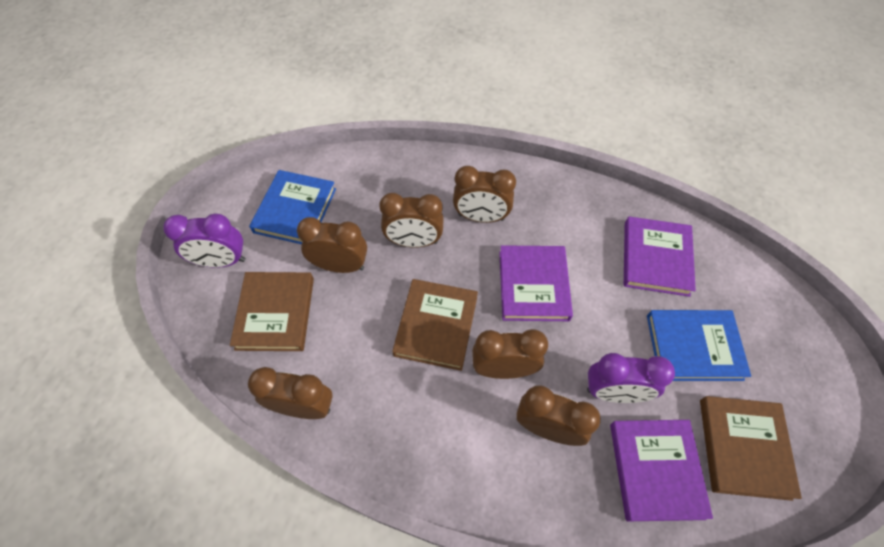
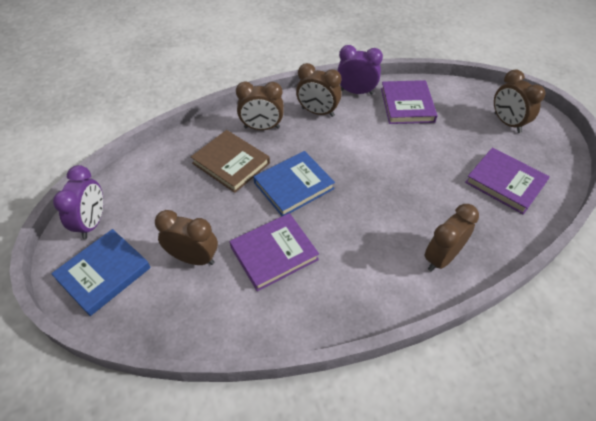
brown book: [230,272,314,351] [392,279,478,371] [700,396,802,501] = 3 -> [191,130,270,193] = 1
brown clock: [248,367,333,419] [297,217,367,273] [379,193,444,247] [453,166,516,223] [472,329,548,379] [516,385,601,446] = 6 -> [155,210,218,265] [236,81,284,130] [296,63,342,117] [425,204,479,272] [494,70,545,133] = 5

